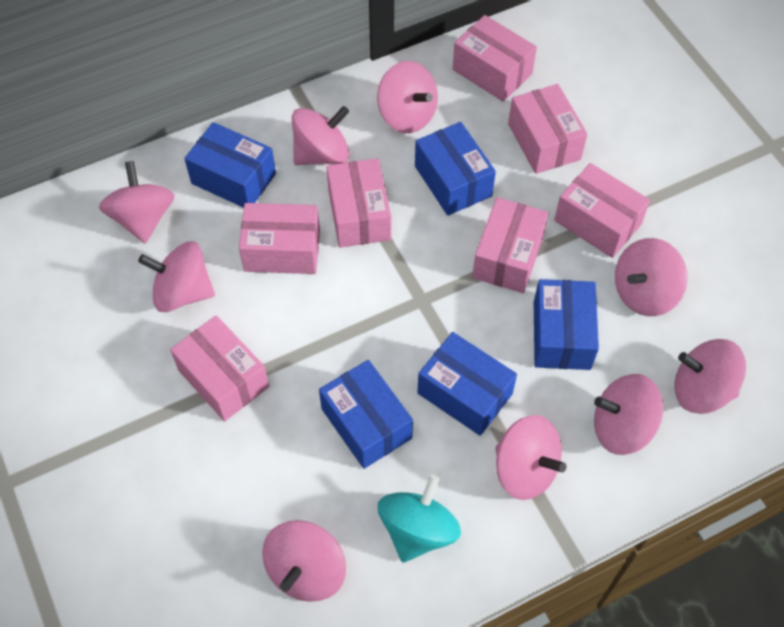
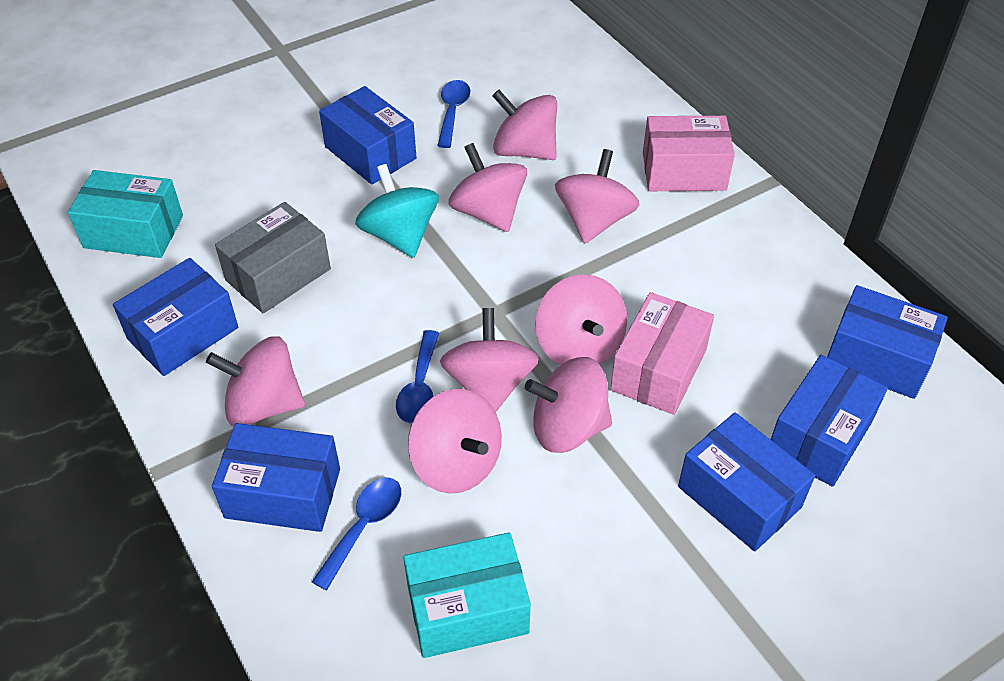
blue box: [184,122,276,208] [319,360,413,469] [415,122,496,216] [417,332,517,436] [534,279,599,370] = 5 -> [113,258,238,376] [212,423,340,532] [319,86,417,185] [678,413,815,551] [771,355,888,487] [827,285,948,399] = 6
blue spoon: none = 0 -> [312,478,401,590] [396,330,439,423] [437,80,470,148] = 3
grey box: none = 0 -> [215,202,331,313] = 1
pink box: [170,315,269,421] [239,203,320,274] [326,158,391,248] [453,15,537,102] [472,197,549,293] [508,84,587,174] [554,163,650,258] = 7 -> [610,292,714,415] [643,115,735,191] = 2
pink spinning top: [99,161,175,243] [138,241,215,312] [262,520,346,602] [292,106,349,165] [377,61,438,133] [495,415,566,500] [594,374,663,455] [615,238,687,316] [674,339,746,414] = 9 -> [206,336,305,427] [408,389,502,494] [440,308,539,412] [448,143,527,232] [492,90,557,160] [525,357,612,453] [535,274,627,365] [555,149,640,243] = 8
turquoise box: none = 0 -> [68,170,183,258] [403,532,531,658] = 2

